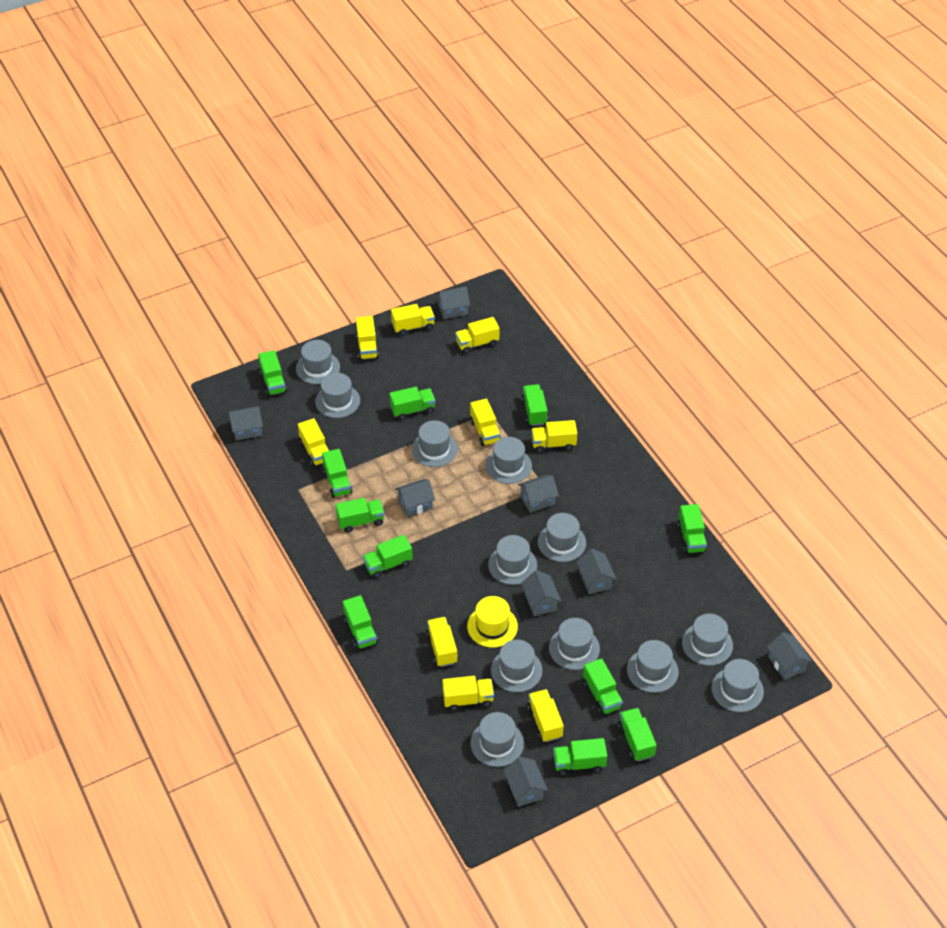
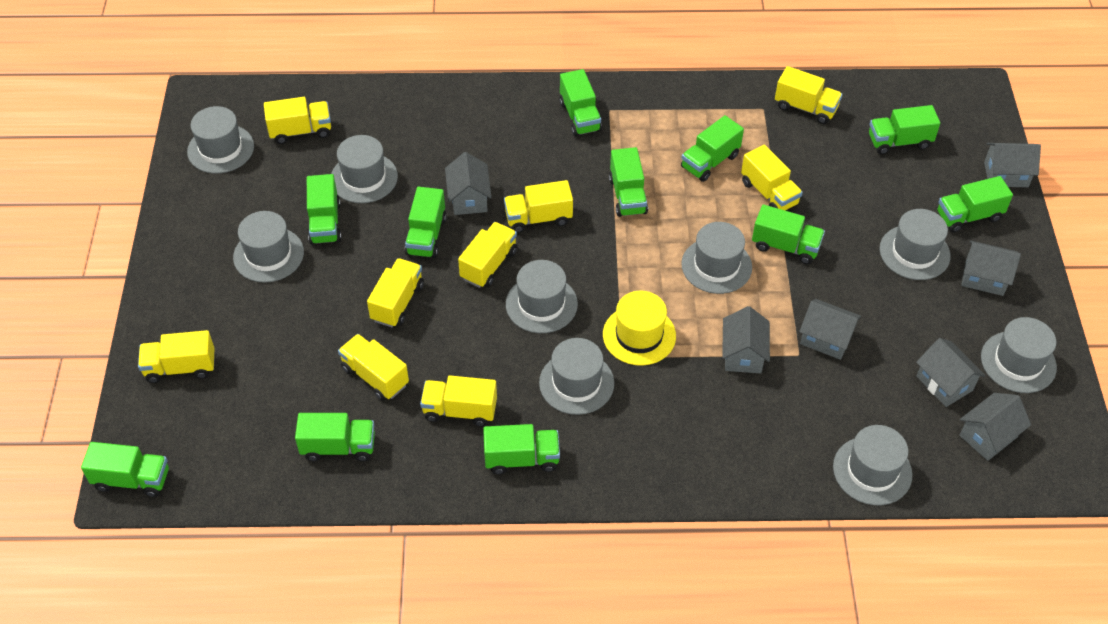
grey hat: [296,340,340,384] [315,373,360,418] [412,420,458,467] [470,712,524,767] [485,437,532,484] [488,535,537,585] [491,639,543,692] [538,513,586,562] [549,618,600,670] [627,640,679,693] [682,613,733,666] [711,659,764,712] = 12 -> [187,106,254,174] [233,211,304,283] [331,135,398,203] [506,260,578,333] [539,338,614,415] [681,222,752,294] [833,425,912,505] [880,209,951,280] [981,317,1057,393] = 9
grey house: [228,406,263,441] [395,479,435,517] [436,287,470,319] [503,757,548,807] [518,475,559,513] [521,570,561,616] [576,549,616,594] [767,632,812,680] = 8 -> [445,152,492,215] [722,306,770,373] [799,299,861,360] [916,338,986,407] [960,393,1031,461] [961,240,1021,296] [984,143,1041,187] = 7

